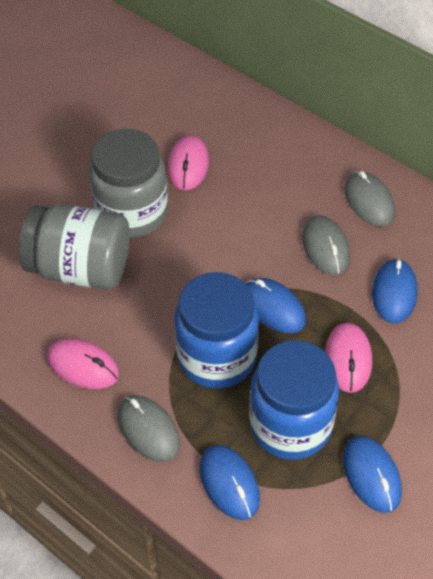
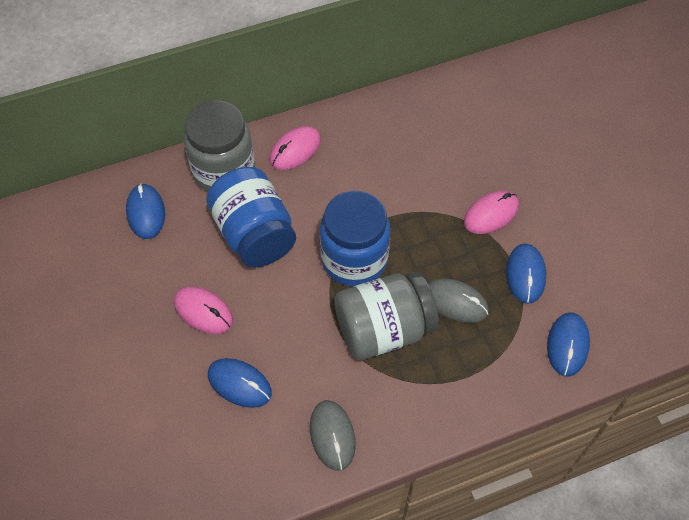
grey mouse: [118,395,180,462] [302,216,350,275] [344,171,395,227] = 3 -> [310,400,356,471] [428,278,489,323] = 2

